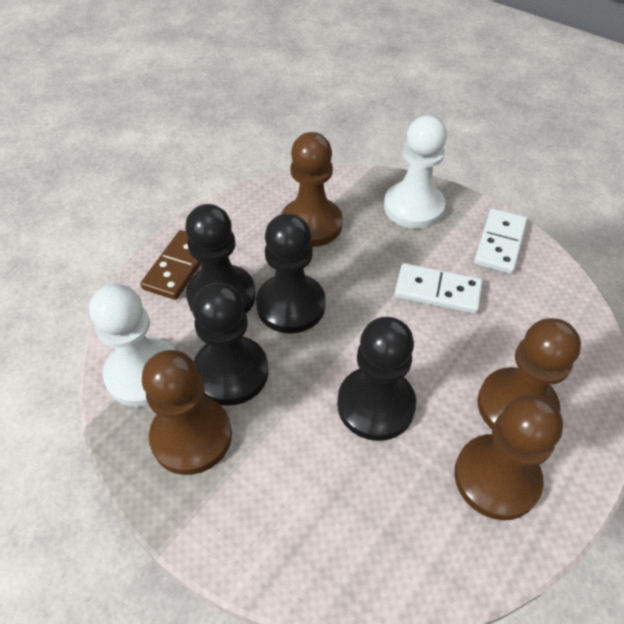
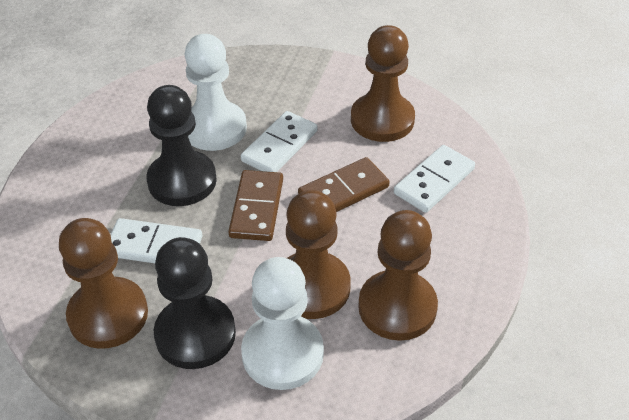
black pawn: [185,204,256,313] [192,282,269,406] [256,213,326,334] [337,317,416,441] = 4 -> [146,85,217,206] [154,237,236,369] = 2
brown domino: [140,230,201,300] = 1 -> [228,170,283,241] [298,157,390,212] = 2
white domino: [395,263,482,314] [474,208,527,274] = 2 -> [110,218,202,263] [241,111,318,172] [394,145,475,213] = 3

